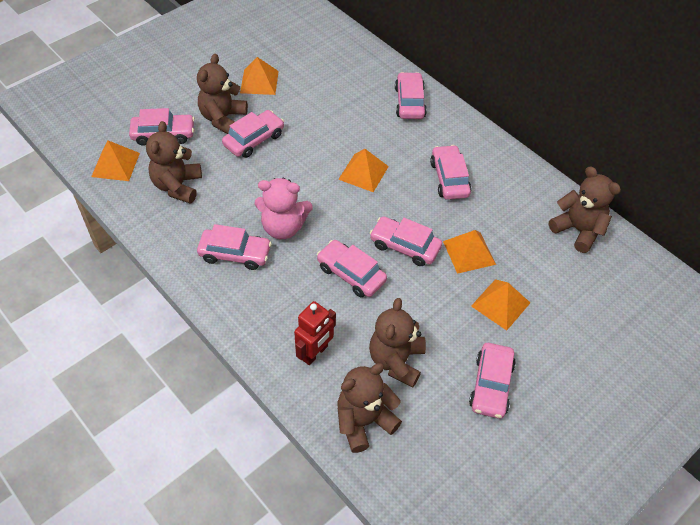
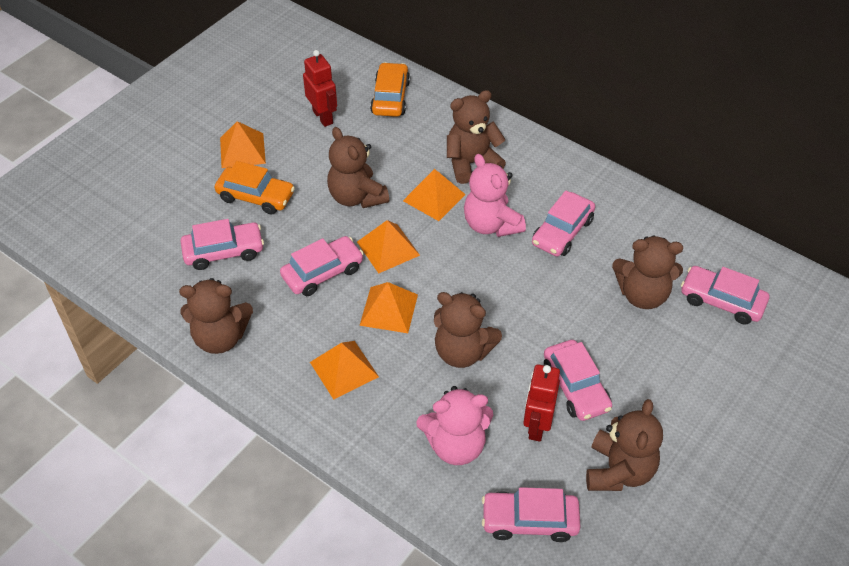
brown teddy bear: [146,121,202,204] [197,54,248,134] [337,363,402,453] [369,298,426,387] [549,166,621,253] = 5 -> [179,278,253,354] [327,127,389,208] [434,292,502,368] [447,90,506,184] [586,399,663,491] [612,235,683,309] = 6
orange car: none = 0 -> [214,161,295,215] [370,62,410,117] = 2
pink car: [129,108,195,146] [197,224,272,270] [222,110,284,158] [317,240,387,297] [370,216,442,266] [395,72,427,119] [430,145,471,200] [469,343,516,419] = 8 -> [181,219,264,270] [280,236,364,296] [482,487,581,542] [532,191,595,256] [544,340,612,421] [681,266,769,324] = 6
pink teddy bear: [255,178,313,239] = 1 -> [416,386,493,465] [464,154,526,237] = 2
red robot: [294,301,336,365] = 1 -> [303,50,337,127] [523,364,560,442] = 2

